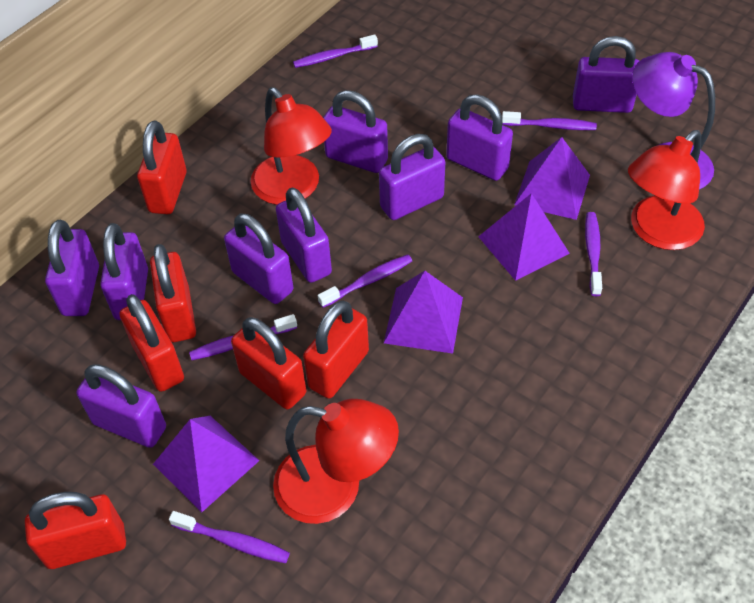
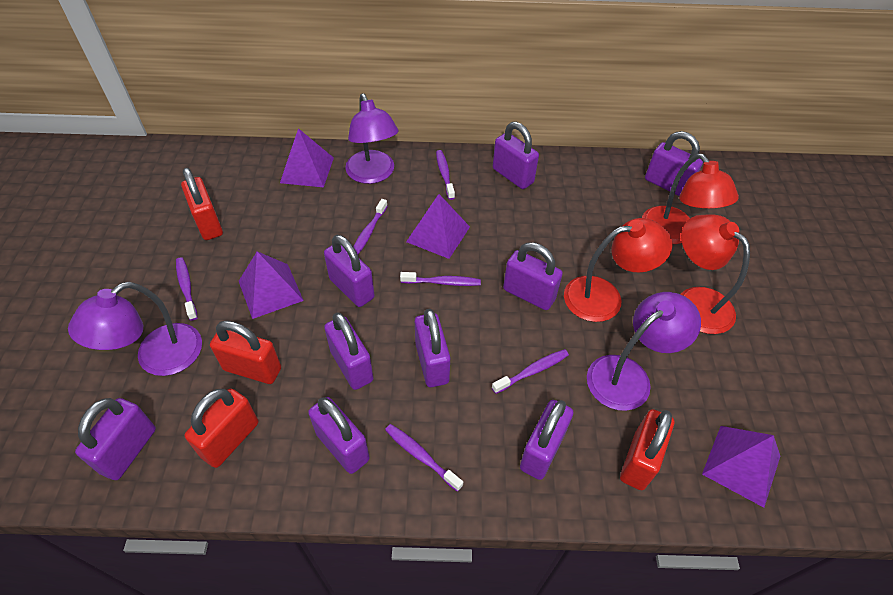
purple lamp: [632,52,715,189] = 1 -> [68,282,202,376] [345,94,399,184] [587,292,701,411] = 3
red padlock: [25,492,126,569] [120,294,184,392] [137,121,187,214] [150,244,196,342] [231,317,306,409] [303,301,369,399] = 6 -> [181,168,223,240] [185,389,258,468] [210,320,281,384] [620,409,674,490] = 4

